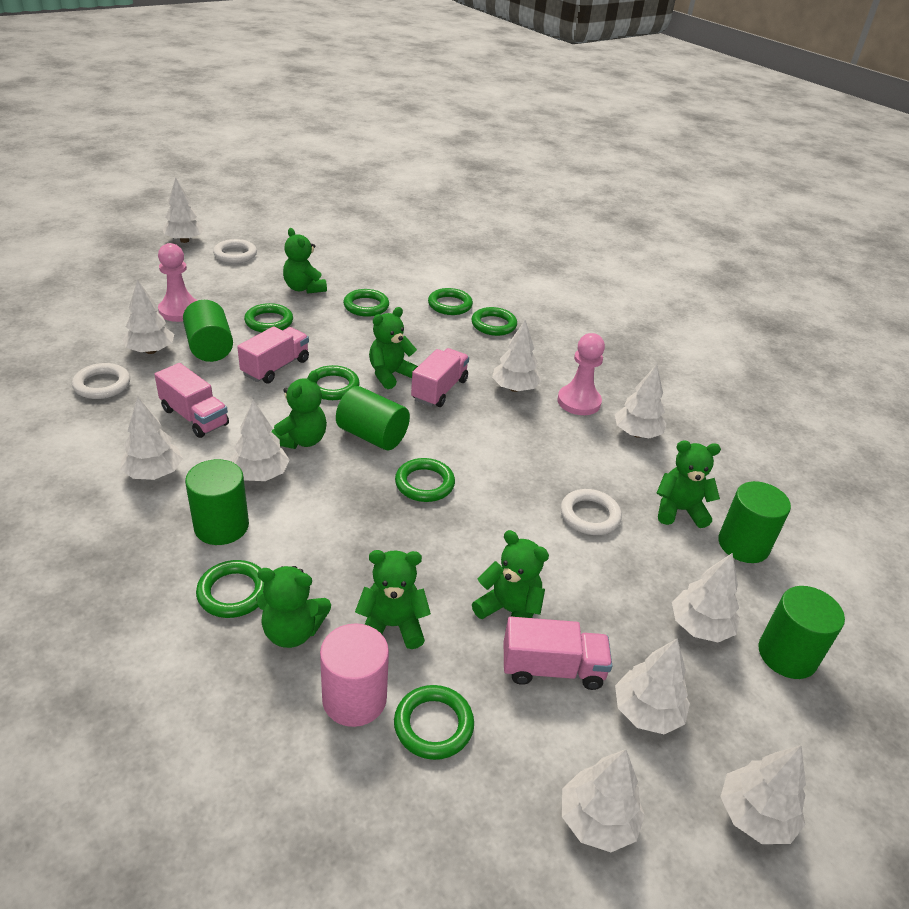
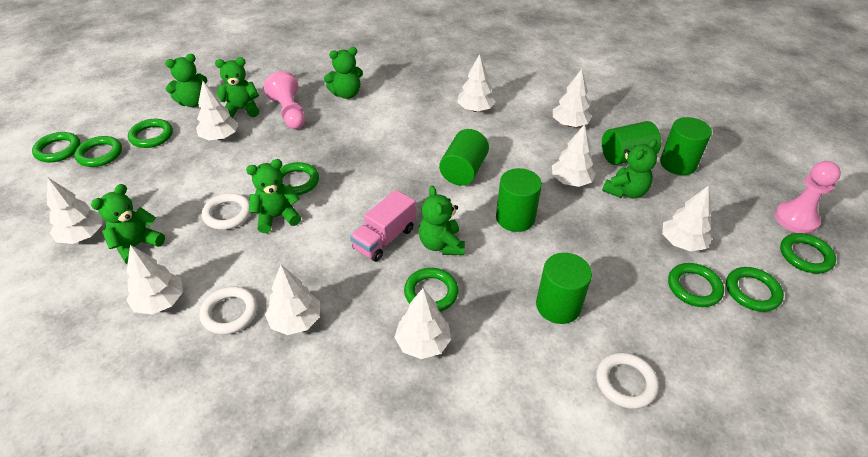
pink cylinder: [320,623,389,727] = 1 -> none = 0
pink truck: [154,363,229,438] [237,326,309,383] [411,348,469,407] [504,617,612,690] = 4 -> [350,190,416,262] = 1
white tree: [120,397,183,480] [123,279,174,354] [162,178,204,243] [231,400,290,481] [492,320,541,392] [562,749,645,852] [615,364,667,438] [615,638,690,734] [672,553,740,642] [721,745,806,844] = 10 -> [47,177,102,244] [126,245,183,315] [196,81,238,140] [265,265,320,335] [394,288,451,359] [457,54,496,112] [552,124,596,187] [553,69,592,127] [662,185,712,251] = 9

